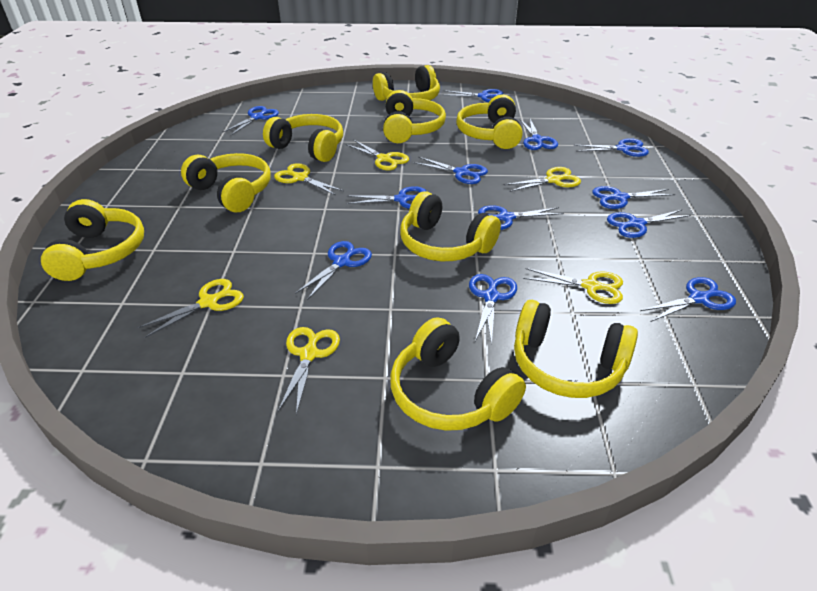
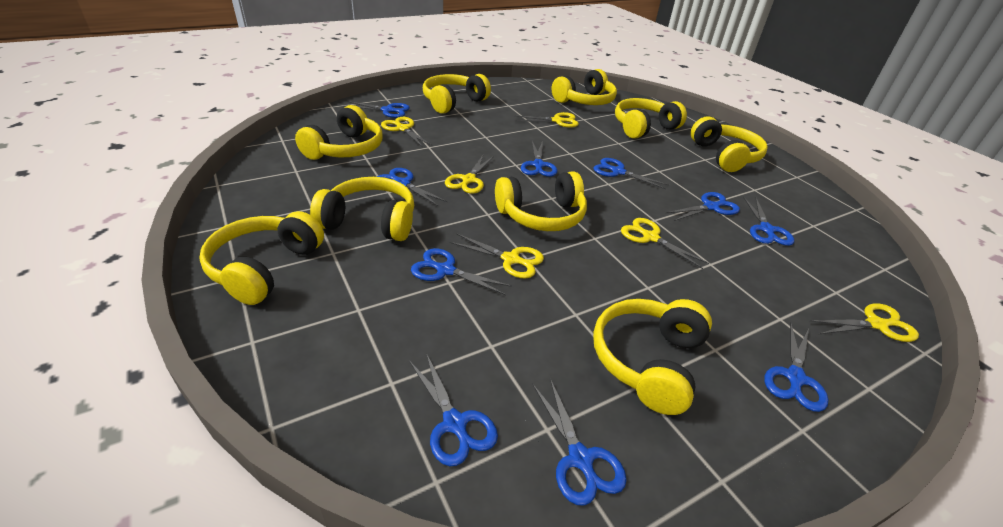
blue scissors: [223,106,279,135] [295,241,372,300] [347,186,426,209] [413,157,488,184] [442,89,503,102] [469,274,517,346] [478,205,564,230] [520,119,558,150] [574,138,649,157] [592,186,675,209] [607,210,691,238] [640,277,736,322] = 12 -> [343,101,410,118] [377,168,447,206] [409,353,498,466] [411,248,512,295] [521,141,557,177] [532,378,627,506] [594,158,669,189] [666,192,740,221] [743,197,794,246] [764,323,829,412] = 10

